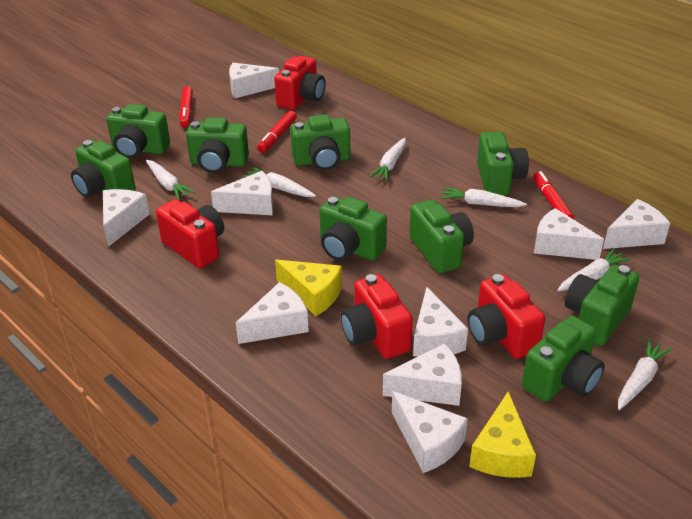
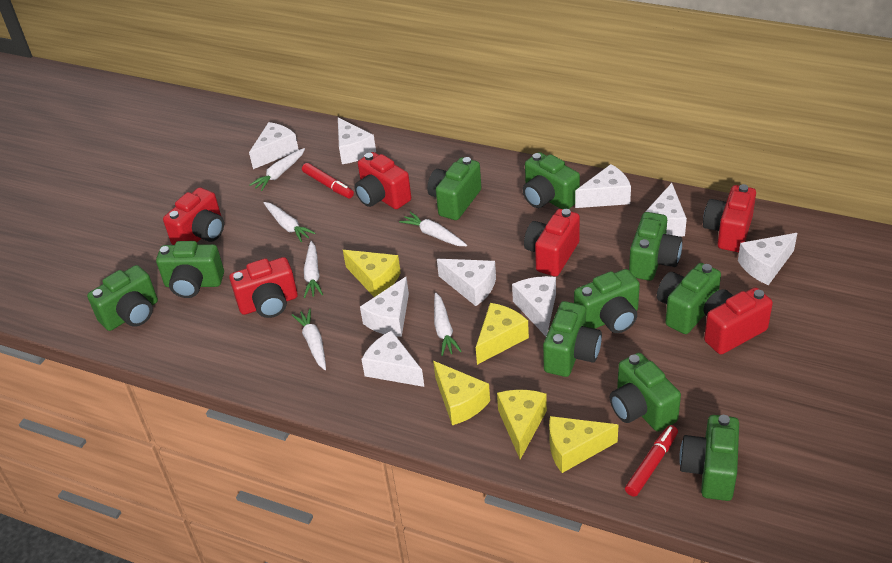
green camera: [71,140,136,197] [106,104,170,158] [186,117,249,173] [290,114,350,170] [320,196,387,261] [409,200,474,273] [477,132,529,195] [522,316,605,402] [565,264,639,346] = 9 -> [87,265,158,331] [156,241,224,298] [427,157,481,220] [523,152,580,209] [543,301,602,377] [574,269,640,333] [610,353,681,432] [629,212,682,281] [657,263,721,334] [679,415,739,501] = 10
red camera: [156,199,224,268] [274,56,326,110] [340,274,413,359] [468,274,545,359] = 4 -> [163,187,224,245] [229,257,298,318] [354,152,411,209] [524,209,580,277] [703,184,756,252] [703,287,773,354] = 6
red marker: [179,86,193,127] [257,111,297,153] [533,171,574,219] = 3 -> [302,163,354,198] [625,425,678,497] = 2
yellow cheese: [275,260,342,316] [469,391,536,478] = 2 -> [343,250,401,297] [433,361,490,425] [476,303,529,365] [497,390,547,459] [549,416,618,473] = 5

